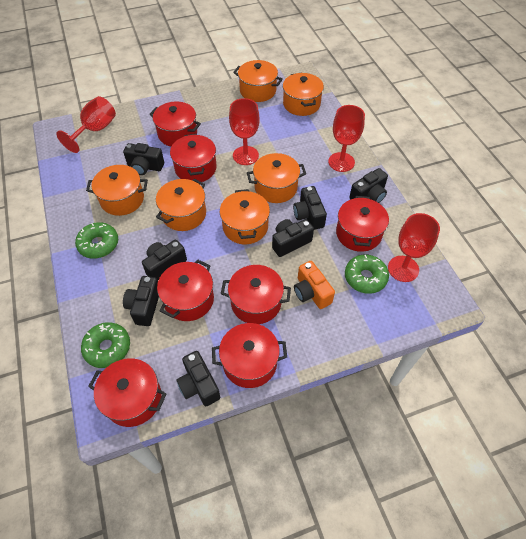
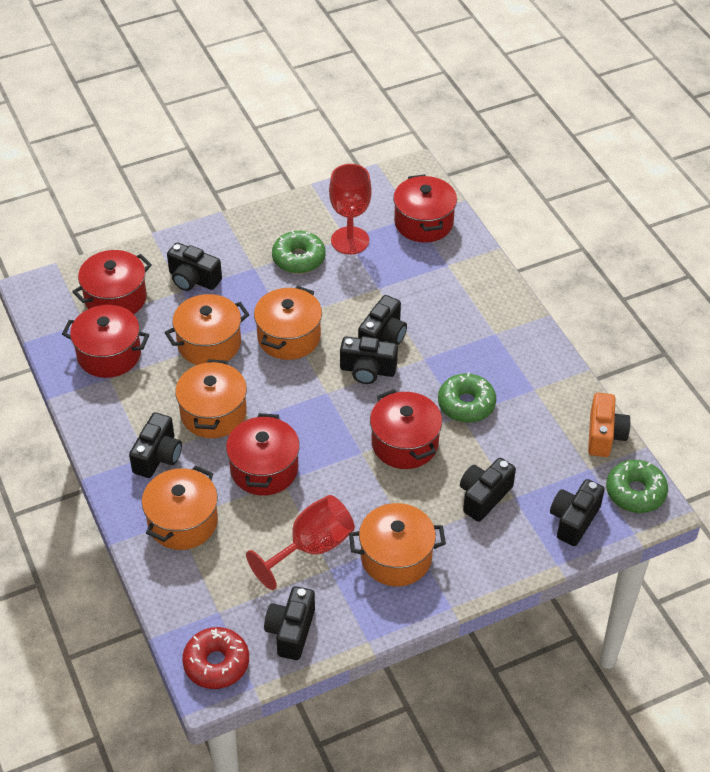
orange pot: [86,165,148,216] [156,179,206,231] [220,189,270,244] [233,60,283,102] [247,153,306,203] [283,73,324,116] = 6 -> [142,465,218,550] [165,294,249,365] [175,359,247,438] [254,286,322,360] [349,503,446,586] = 5
red donut: none = 0 -> [182,627,249,689] = 1
red goblet: [56,96,116,153] [229,98,260,165] [328,105,365,172] [388,213,440,282] = 4 -> [246,495,355,590] [329,164,372,255] = 2
red pot: [88,358,166,427] [149,102,201,146] [157,260,214,321] [170,134,217,182] [212,323,287,388] [221,265,291,324] [336,196,389,252] = 7 -> [62,305,149,378] [72,250,152,314] [226,413,300,495] [370,389,442,469] [393,174,457,243] = 5

